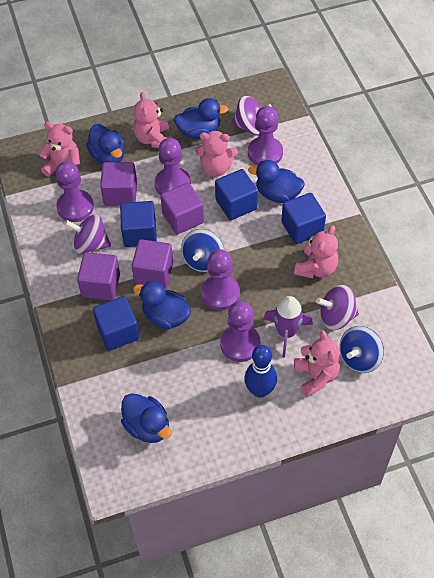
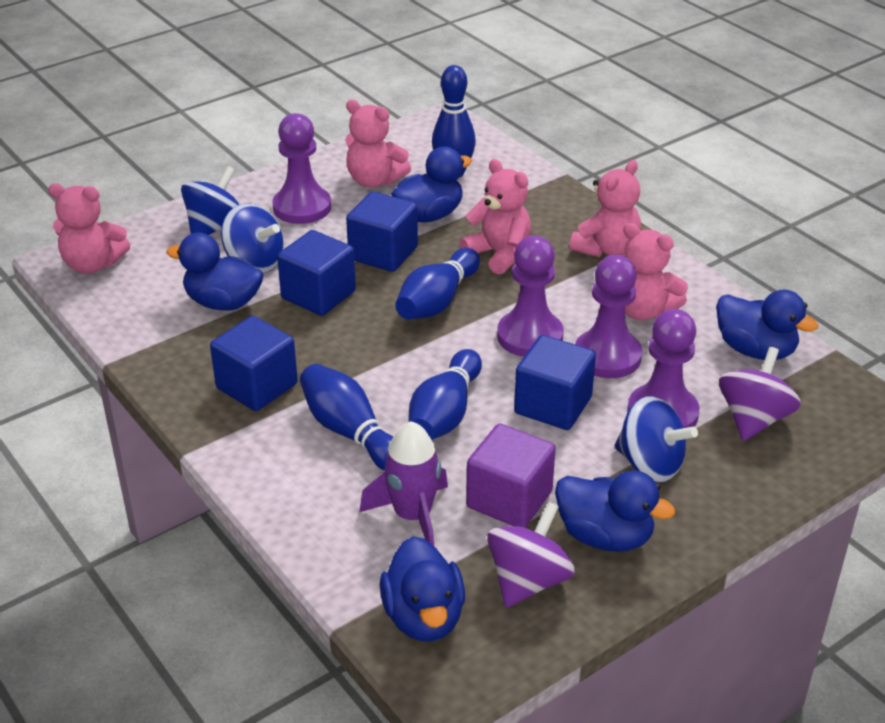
blue bowling pin: [244,345,277,398] = 1 -> [300,364,393,471] [395,248,480,320] [409,349,482,440] [432,65,476,177] = 4
blue spinning top: [181,229,224,272] [340,326,384,373] = 2 -> [181,166,240,235] [221,203,284,273] [614,396,698,483] = 3
purple cube: [77,252,120,300] [100,162,137,206] [132,239,173,288] [160,183,204,234] = 4 -> [466,423,556,528] = 1
purple pawn: [56,161,94,222] [155,138,191,195] [201,249,240,310] [220,301,261,362] [248,106,283,165] = 5 -> [272,113,331,224] [497,236,564,357] [575,255,642,378] [627,309,699,428] = 4
purple spinning top: [65,214,111,254] [231,96,272,135] [316,285,359,330] = 3 -> [487,502,575,608] [719,347,801,441] = 2

